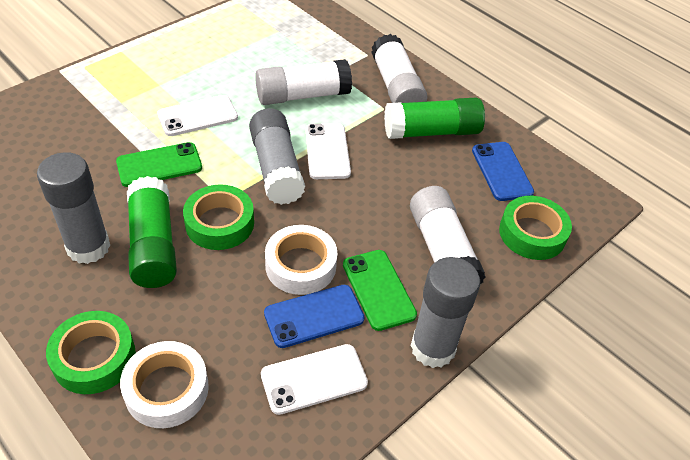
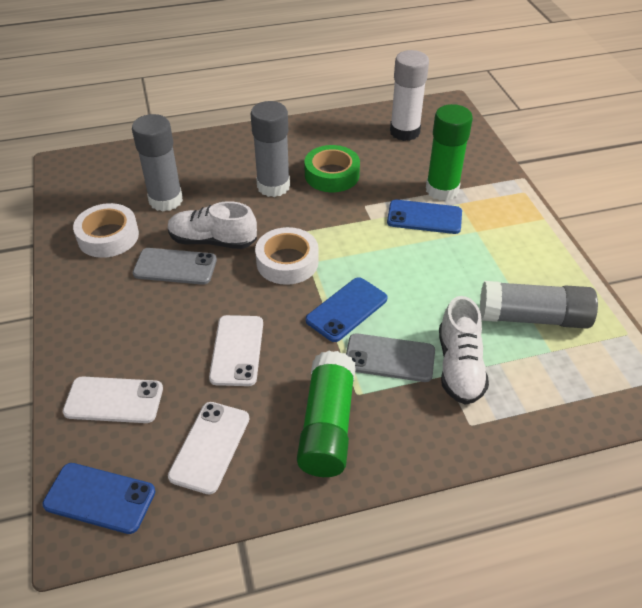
blue phone: [264,285,364,348] [472,142,534,201] = 2 -> [42,463,155,534] [306,277,388,342] [387,200,462,234] = 3
green phone: [116,142,202,187] [343,250,417,331] = 2 -> none = 0
green tape: [46,311,136,394] [183,185,254,250] [499,196,572,260] = 3 -> [304,145,360,192] = 1
grey phone: none = 0 -> [133,248,217,285] [346,333,435,382] = 2
white glue stick: [255,59,352,105] [371,34,428,103] [410,186,486,284] = 3 -> [390,50,429,141] = 1
white shoe: none = 0 -> [168,201,257,249] [439,296,489,405] = 2

